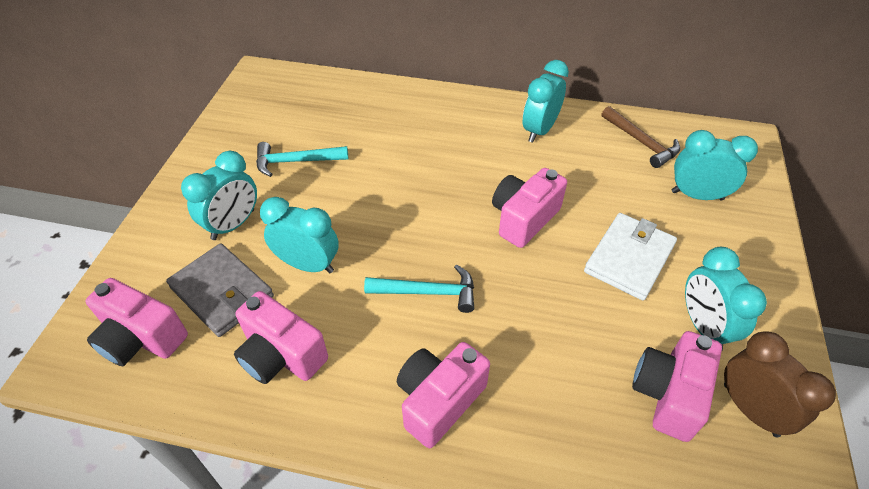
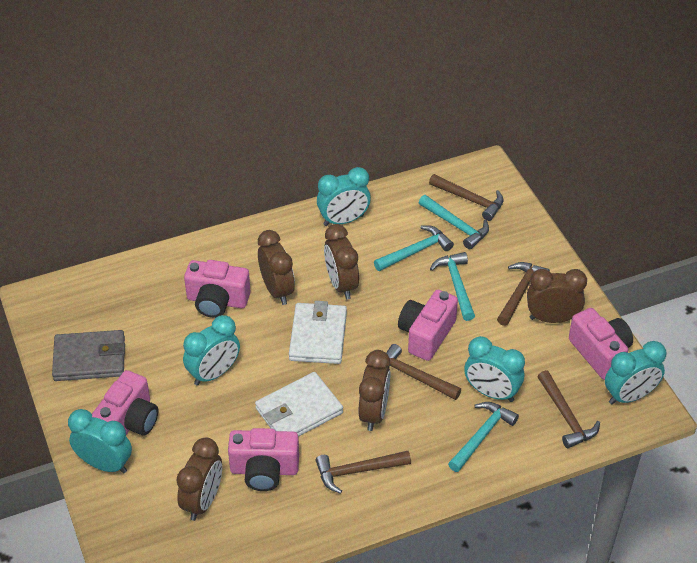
brown clock: [724,331,836,437] = 1 -> [176,437,222,521] [258,230,295,305] [324,224,359,300] [358,350,390,431] [527,269,587,323] = 5
brown hammer: [602,106,680,168] = 1 -> [315,451,411,494] [387,344,461,400] [429,174,504,221] [497,262,550,326] [537,370,600,448] = 5
turquoise hammer: [256,142,348,177] [364,265,474,313] = 2 -> [374,225,454,271] [419,195,489,249] [430,252,475,321] [448,402,519,472] = 4
white wallet: [584,213,677,300] = 1 -> [255,372,343,437] [289,301,347,364] = 2

